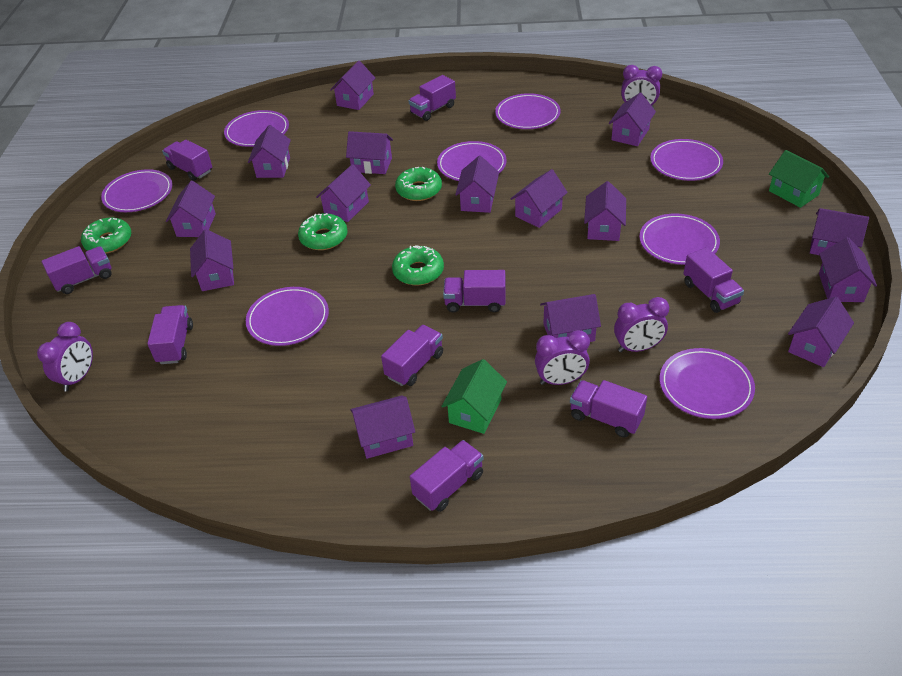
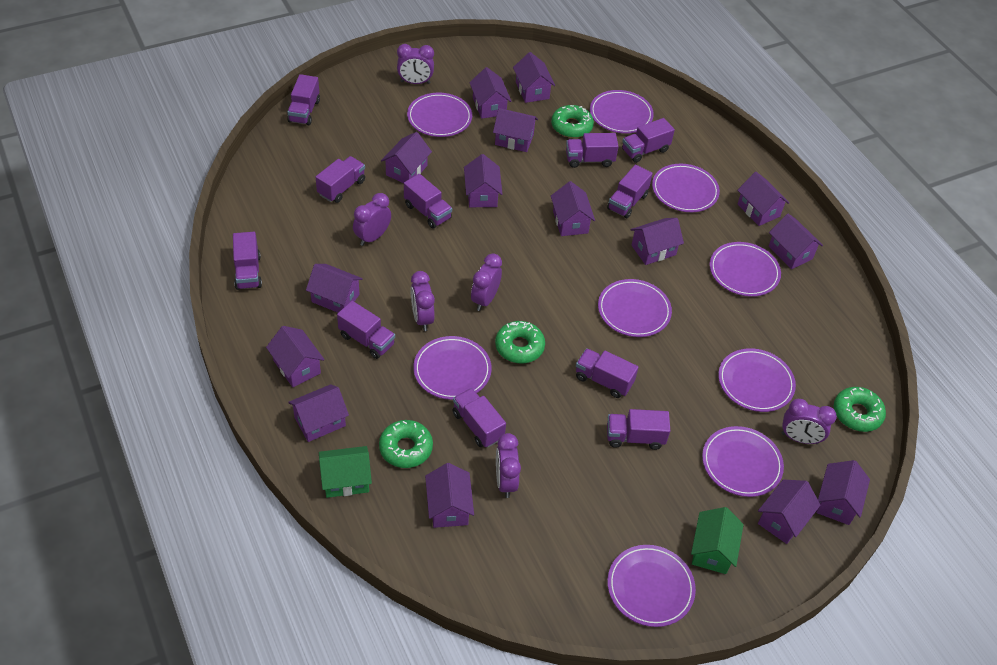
purple clock: [37,322,93,392] [535,330,590,385] [614,297,669,352] [621,65,662,108] = 4 -> [353,193,391,246] [397,44,434,84] [411,271,435,331] [471,253,502,311] [496,433,521,498] [782,399,837,444] = 6
purple plate: [101,169,172,212] [224,110,289,147] [246,287,329,346] [437,141,507,181] [495,93,561,129] [639,214,720,265] [650,139,723,181] [660,348,755,419] = 8 -> [407,93,472,137] [413,336,492,400] [590,90,654,134] [598,279,672,337] [607,545,696,627] [652,164,720,212] [702,426,784,497] [710,242,781,297] [718,348,796,412] = 9
purple truck: [42,246,112,294] [147,305,193,364] [162,140,212,181] [381,325,443,386] [408,75,456,121] [410,440,483,512] [443,270,506,312] [570,380,647,438] [683,247,744,313] = 9 -> [233,232,262,290] [287,74,320,125] [316,156,365,203] [337,301,395,359] [404,174,452,228] [453,388,506,448] [566,133,619,168] [576,348,638,398] [607,165,653,218] [607,409,670,450] [622,118,675,163] = 11

